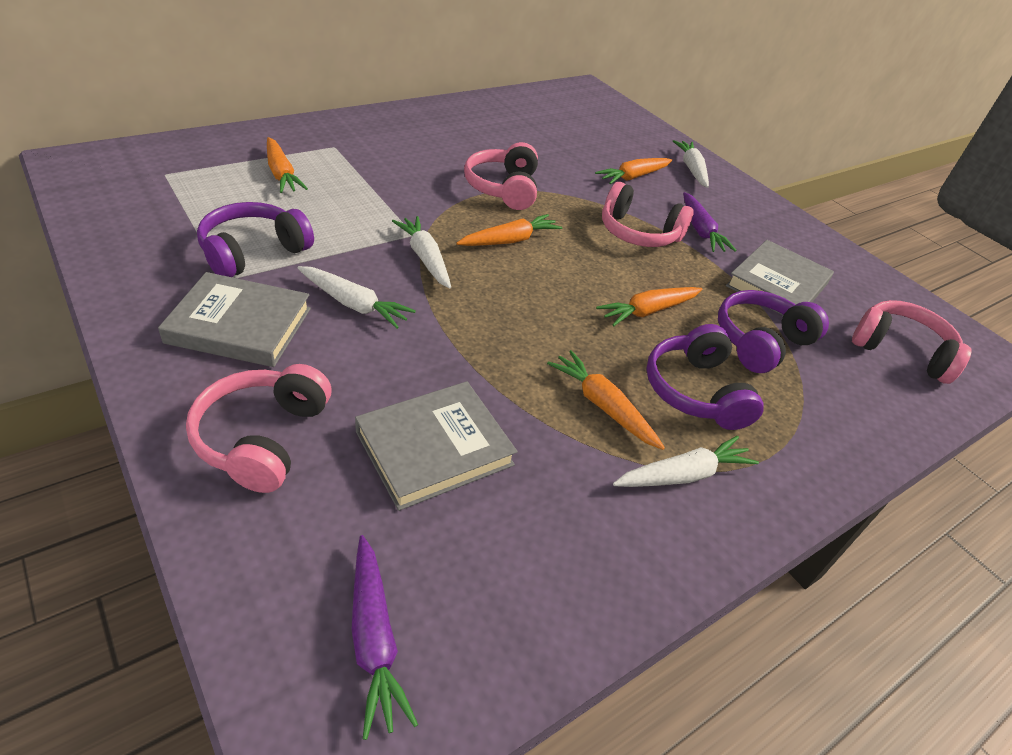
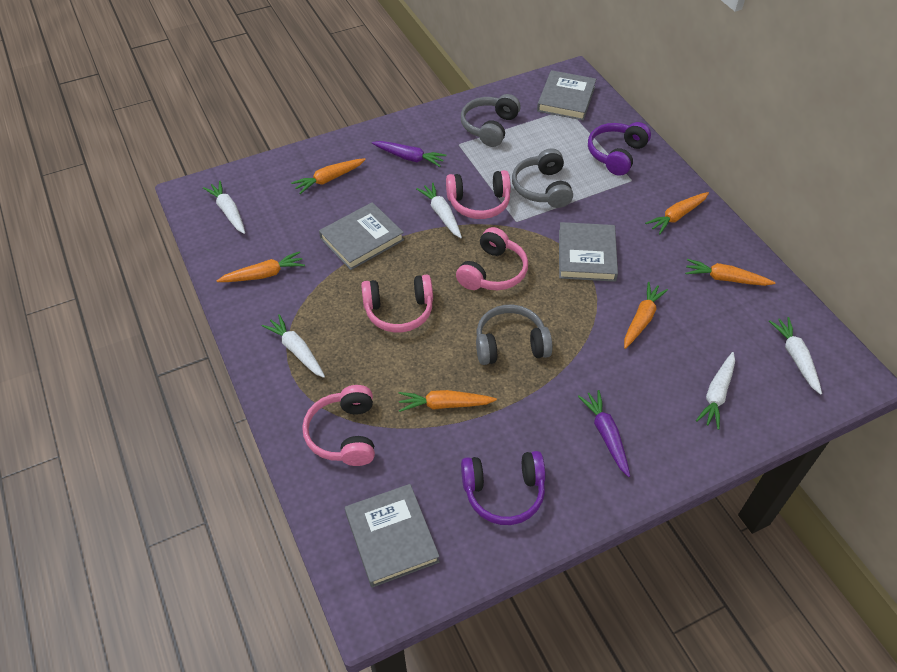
grey book: [158,272,311,367] [355,381,517,511] [726,240,834,315] = 3 -> [319,202,404,270] [345,484,440,588] [537,70,596,121] [559,222,618,282] = 4
grey headphones: none = 0 -> [461,94,521,147] [476,305,553,365] [512,148,573,208] = 3
orange carrot: [267,137,308,193] [456,214,562,246] [547,350,665,450] [595,158,672,184] [596,287,702,326] = 5 -> [217,251,305,282] [291,158,366,194] [399,390,497,412] [624,282,668,349] [645,192,709,234] [685,259,776,286] = 6
purple headphones: [197,202,314,277] [646,324,764,430] [718,290,829,373] = 3 -> [461,451,545,525] [588,122,651,176] = 2
white carrot: [297,266,416,329] [392,216,451,289] [613,436,759,487] [673,140,709,188] = 4 -> [203,181,245,234] [262,314,325,378] [416,182,462,238] [696,352,735,430] [769,317,822,395] = 5

